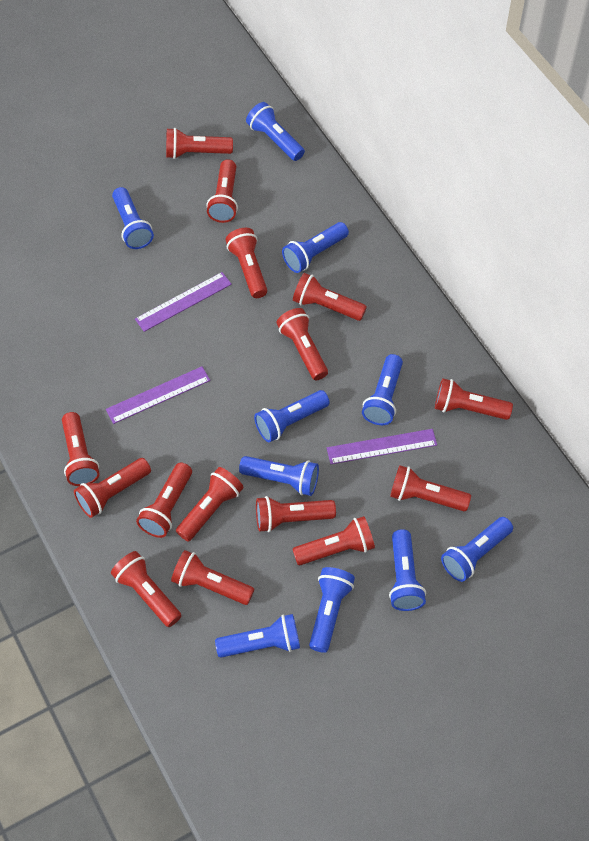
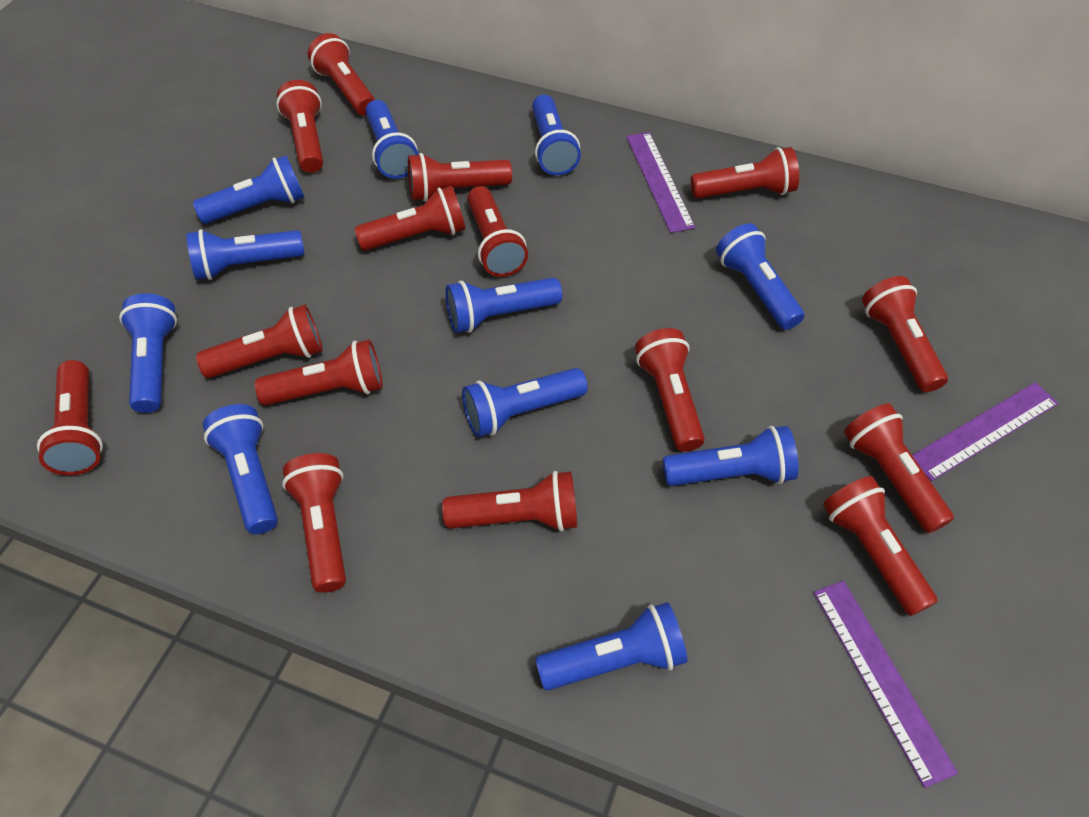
blue flashlight: [112,187,154,249] [215,614,300,658] [239,456,319,496] [246,102,305,161] [254,390,330,442] [282,222,349,273] [309,567,355,653] [362,354,403,425] [389,529,426,611] [441,517,513,582] = 10 -> [119,293,177,413] [186,229,304,280] [193,155,304,224] [203,404,278,534] [365,100,418,179] [445,278,562,333] [462,368,588,437] [532,95,581,175] [535,602,687,690] [663,426,799,486] [716,223,805,330] = 11

